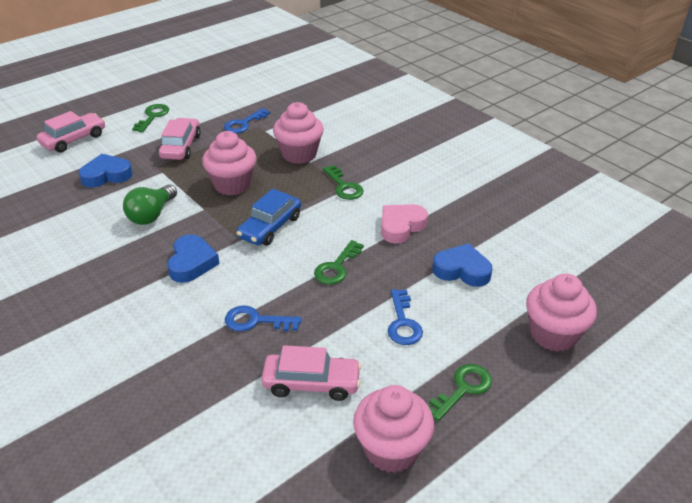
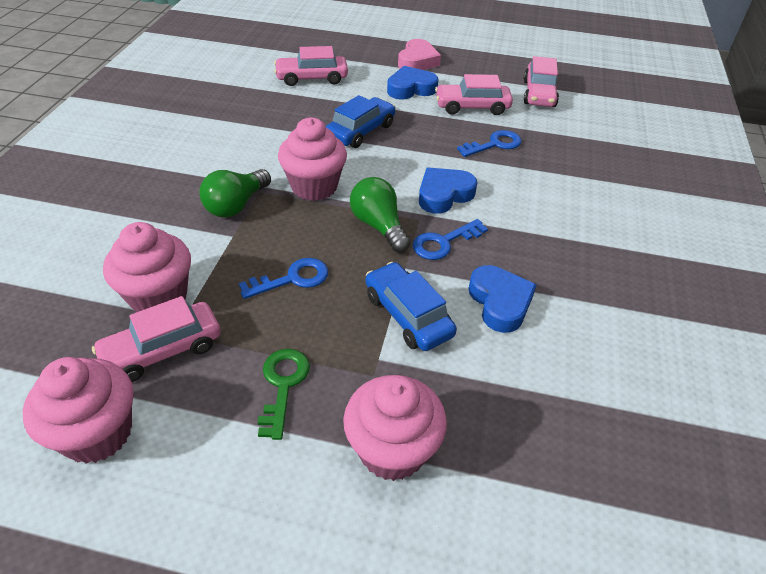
blue car: [236,189,301,246] = 1 -> [326,95,396,148] [366,262,457,351] = 2
green key: [132,104,169,132] [314,240,364,285] [323,165,364,200] [428,364,492,421] = 4 -> [258,349,310,440] = 1
green light bulb: [123,184,177,225] = 1 -> [199,169,271,217] [350,177,410,252] = 2
pink car: [37,111,105,153] [159,118,201,160] [262,345,362,401] = 3 -> [92,296,221,382] [274,46,348,86] [435,74,513,115] [524,56,559,107] = 4

